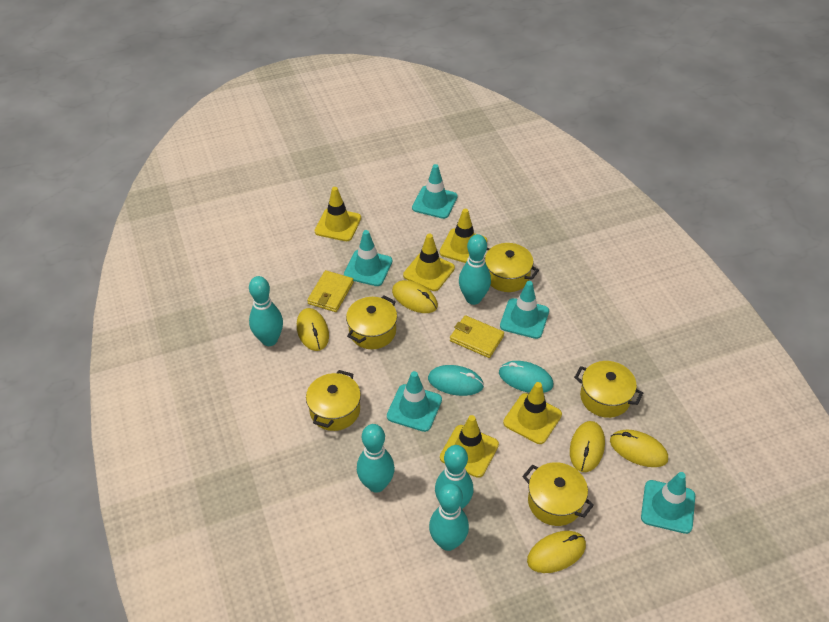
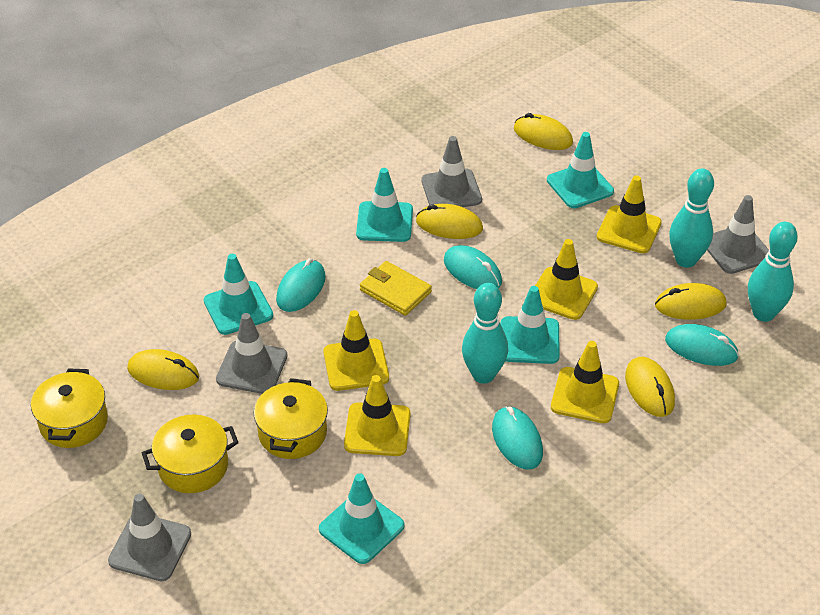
grey traffic cone: none = 0 -> [108,493,191,581] [216,313,287,394] [422,136,482,207] [707,195,769,274] = 4
turquoise bowling pin: [249,276,283,346] [357,424,395,493] [429,483,469,551] [435,445,473,509] [459,234,491,305] = 5 -> [462,283,508,384] [669,168,714,268] [748,222,798,322] = 3
turquoise mouse: [428,365,484,396] [499,361,553,393] = 2 -> [276,258,326,312] [444,245,502,289] [492,406,543,470] [665,324,739,366] = 4
yellow pot: [306,370,361,431] [346,296,397,349] [485,243,539,292] [522,462,594,526] [574,361,643,418] = 5 -> [31,368,108,448] [142,415,238,493] [254,378,328,459] = 3
yellow wallet: [307,270,354,312] [450,315,504,358] = 2 -> [360,261,432,316] = 1

